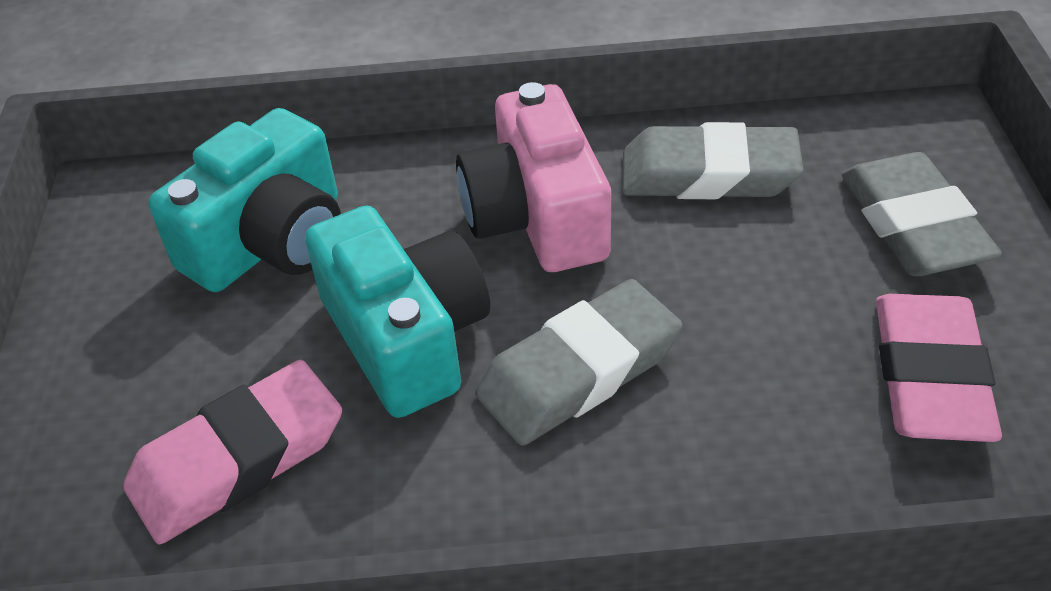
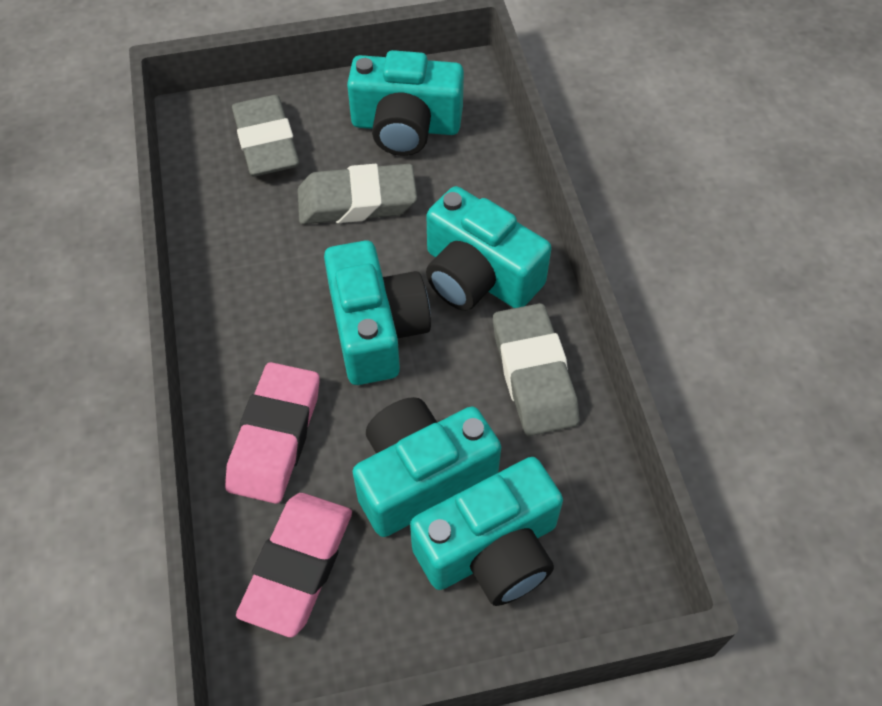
pink camera: [456,82,611,272] = 1 -> none = 0
turquoise camera: [148,108,341,292] [305,206,490,418] = 2 -> [324,241,431,385] [347,50,464,156] [352,397,501,537] [410,457,563,606] [426,186,551,311] = 5

